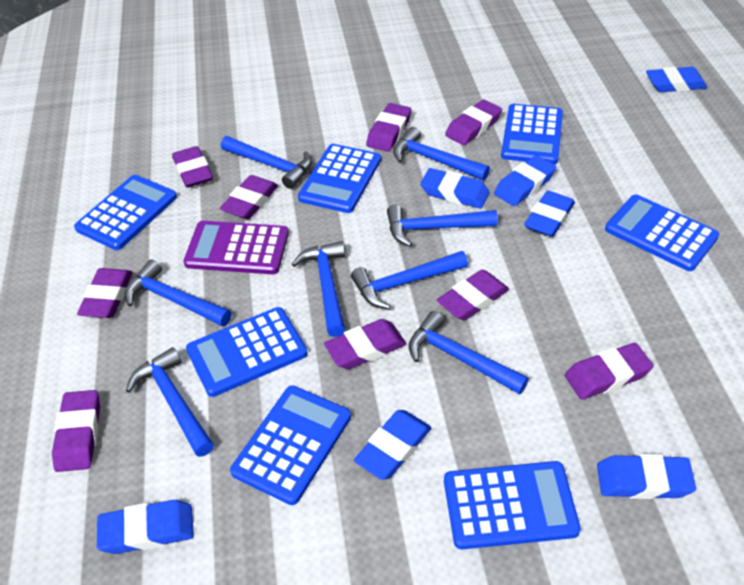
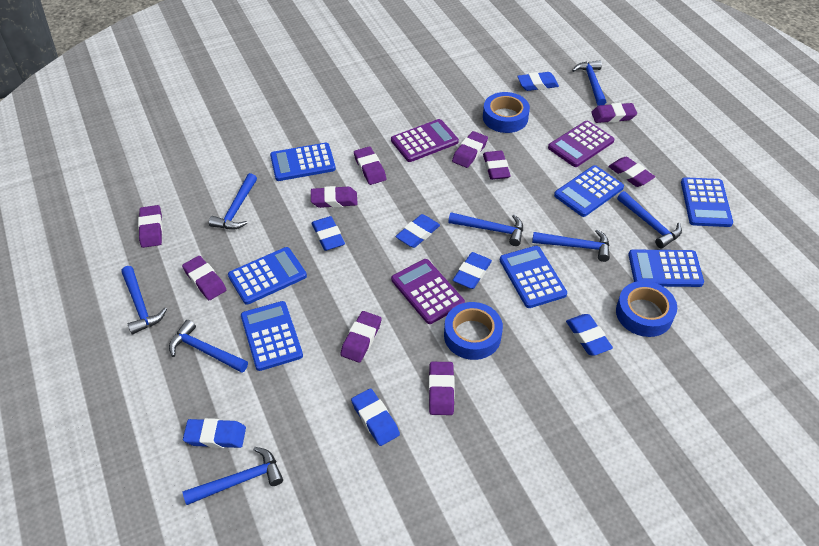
blue tape: none = 0 -> [444,302,503,360] [483,92,530,133] [616,281,677,337] = 3
purple calculator: [183,221,289,274] = 1 -> [391,119,459,162] [391,259,465,324] [548,121,614,167] = 3
purple eraser: [52,390,100,472] [77,268,133,318] [172,146,213,188] [220,175,278,219] [324,319,406,369] [366,103,411,152] [437,270,509,321] [445,99,502,145] [565,343,653,399] = 9 -> [138,205,163,248] [182,256,226,300] [311,186,358,208] [340,311,382,363] [354,147,386,185] [429,362,455,415] [452,131,488,168] [483,151,511,180] [591,103,637,123] [608,157,655,187] = 10

